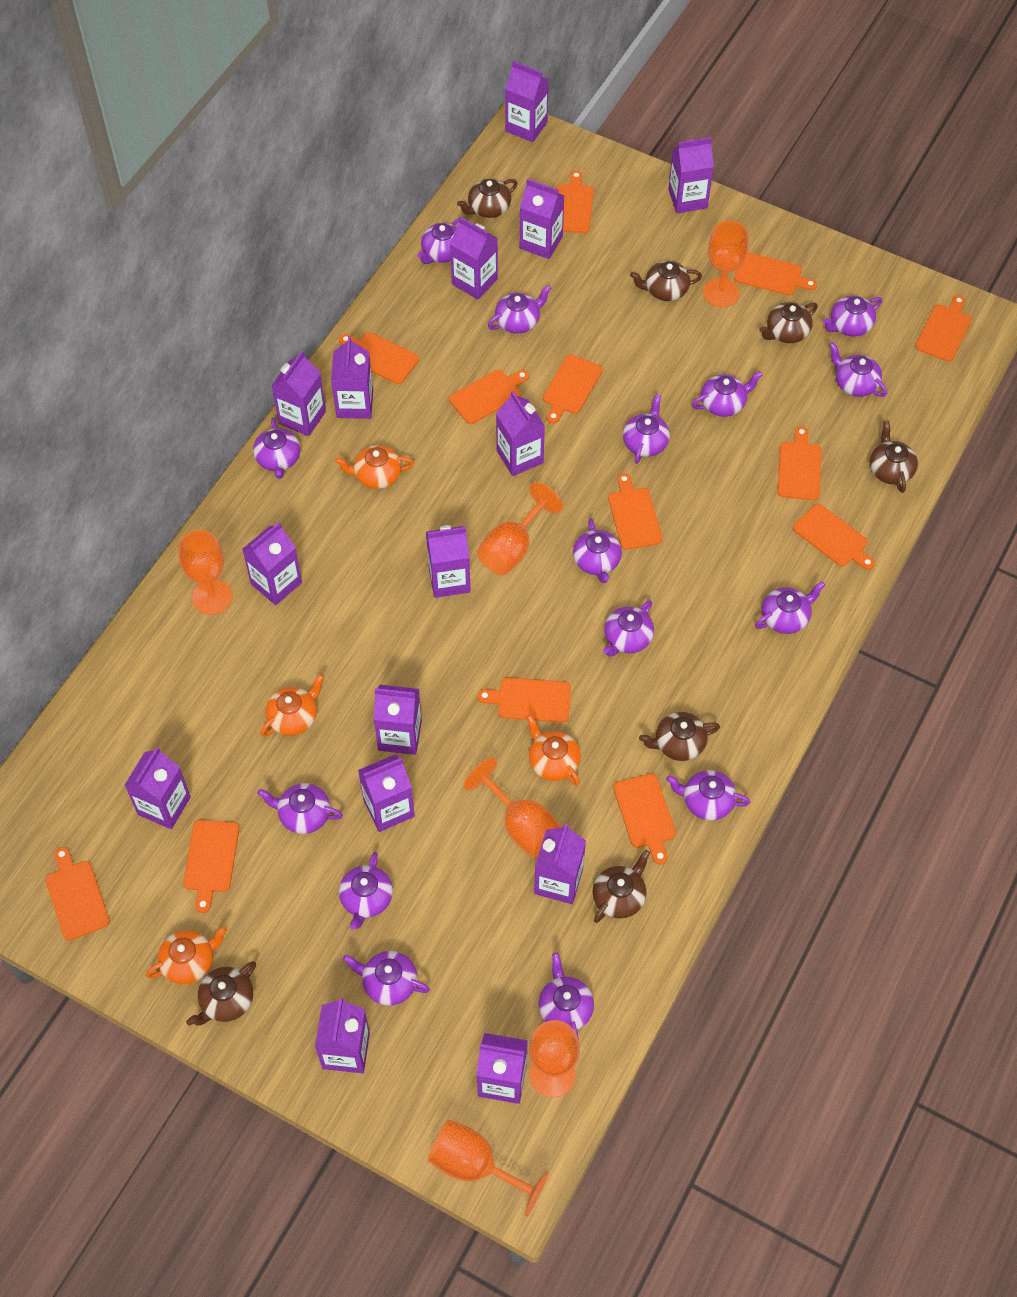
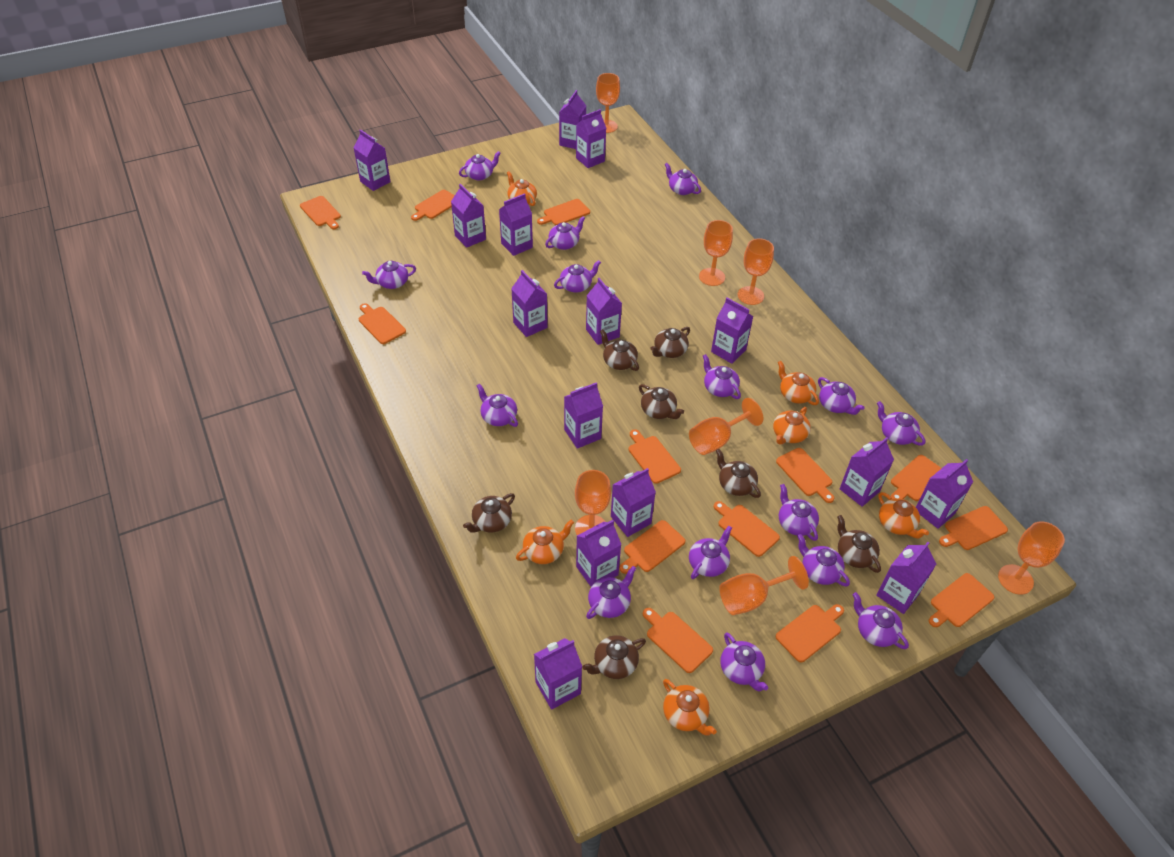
orange goblet: [178,530,233,615] [428,1120,549,1217] [463,757,561,858] [477,482,563,575] [529,1020,580,1097] [703,221,749,307] = 6 -> [575,470,611,535] [596,73,620,133] [689,398,763,455] [699,220,733,286] [719,556,809,615] [738,238,774,305] [998,521,1065,595] = 7
orange teapot: [146,926,227,984] [260,674,324,737] [335,445,414,489] [527,715,581,786] = 4 -> [507,171,537,206] [516,520,574,564] [663,679,717,735] [773,407,811,445] [778,361,819,405] [878,492,929,539] = 6

